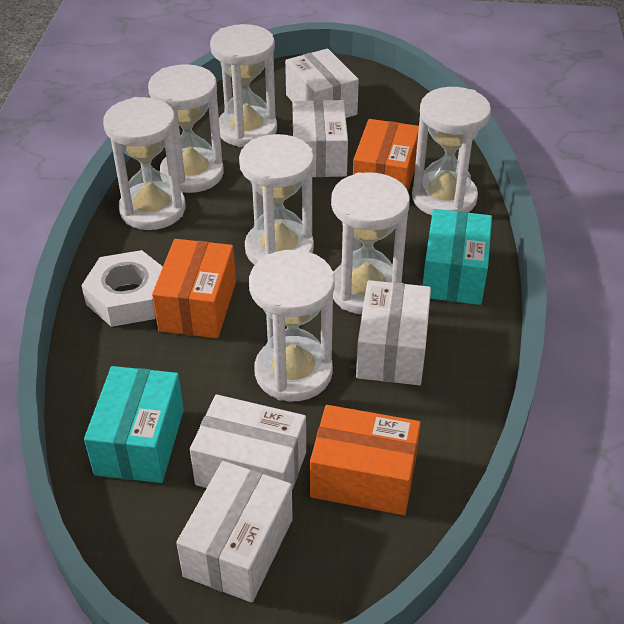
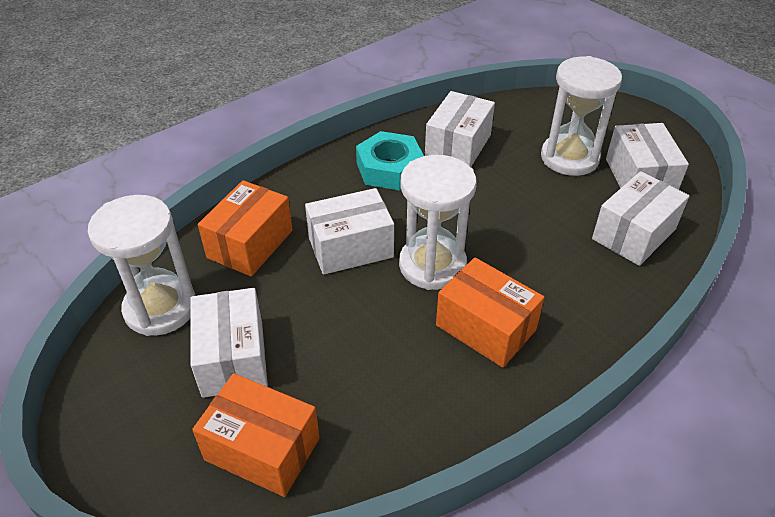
turquoise box: [84,366,184,483] [422,209,492,305] = 2 -> none = 0
turquoise nut: none = 0 -> [356,131,424,191] = 1
white hourglass: [103,97,186,230] [148,64,224,193] [210,24,277,147] [239,134,314,265] [249,250,335,401] [331,172,410,315] [412,87,491,215] = 7 -> [88,195,196,336] [399,155,477,290] [541,56,622,176] = 3
white nut: [81,250,163,327] = 1 -> none = 0

